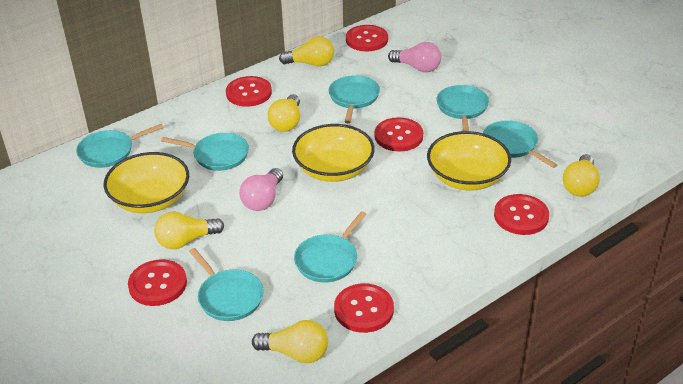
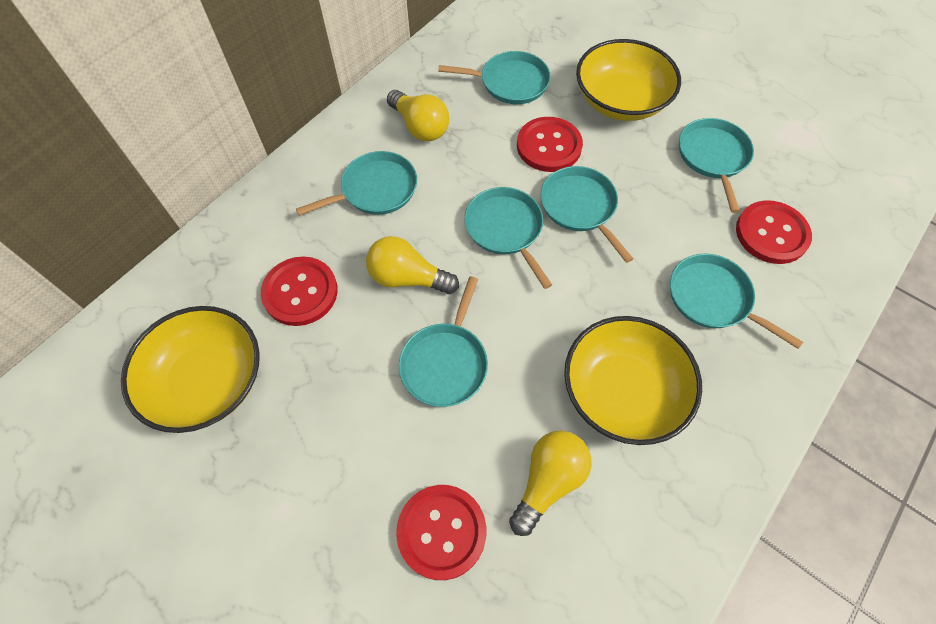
pink light bulb: [239,168,283,211] [388,42,441,72] = 2 -> none = 0
red button: [128,259,187,306] [226,76,272,107] [334,283,394,333] [346,25,388,52] [375,117,423,152] [494,194,549,235] = 6 -> [261,257,338,326] [396,485,486,580] [517,117,583,172] [736,200,812,264] = 4
yellow light bulb: [154,211,224,249] [252,320,328,363] [267,94,300,132] [279,36,334,66] [563,154,600,197] = 5 -> [366,236,459,294] [387,90,450,141] [509,430,592,536] = 3

